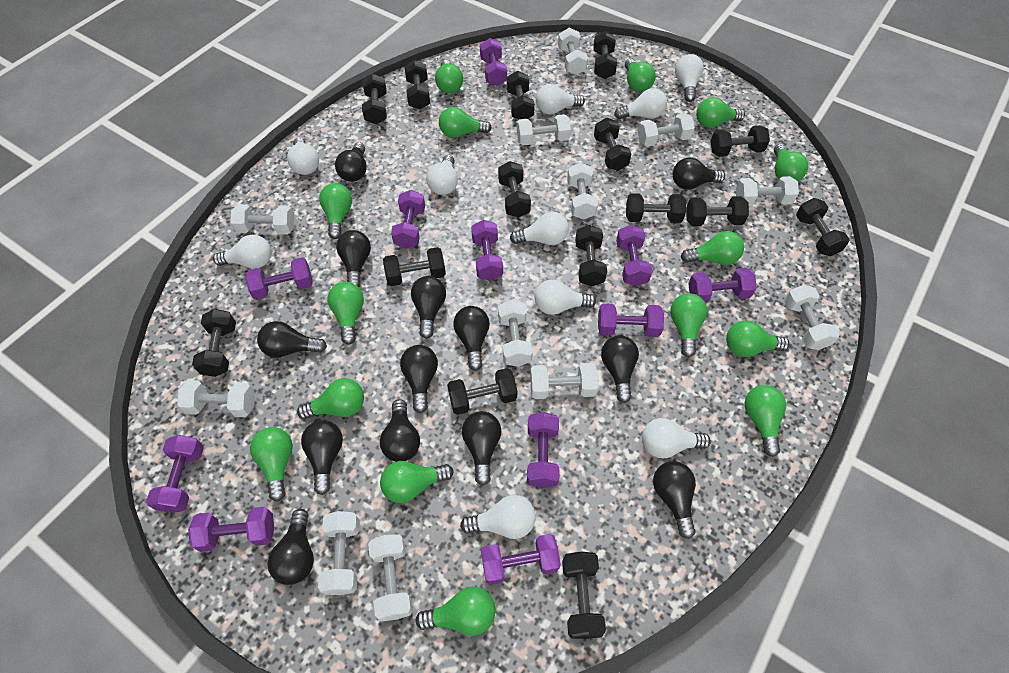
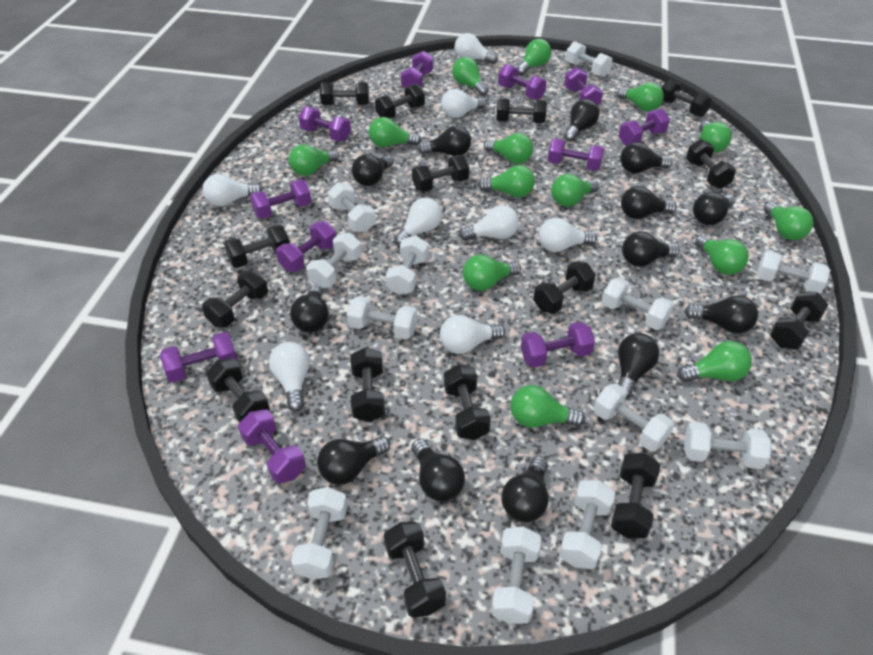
green light bulb: [250,427,293,502] [297,378,364,419] [319,183,352,239] [327,282,364,345] [380,461,454,503] [416,586,496,636] [435,60,463,94] [439,107,492,138] [625,59,656,92] [670,293,707,357] [681,231,744,265] [696,97,745,128] [726,320,789,357] [745,385,786,457] [774,144,808,181] = 15 -> [289,144,339,176] [369,117,422,147] [452,57,489,96] [463,254,521,291] [478,165,535,197] [484,133,533,164] [510,385,585,428] [516,39,551,75] [551,174,599,207] [617,83,664,112] [677,341,752,382] [695,235,749,275] [699,121,732,152] [764,202,813,240] = 14
white light bulb: [213,235,272,269] [287,137,319,175] [426,155,458,195] [460,495,536,539] [510,212,569,245] [535,279,596,315] [536,84,585,115] [614,88,667,119] [642,418,711,458] [675,54,704,102] = 10 -> [203,174,262,206] [269,342,310,412] [394,198,442,246] [440,315,506,354] [441,89,487,118] [455,33,498,64] [459,205,519,241] [539,218,597,252] = 8

